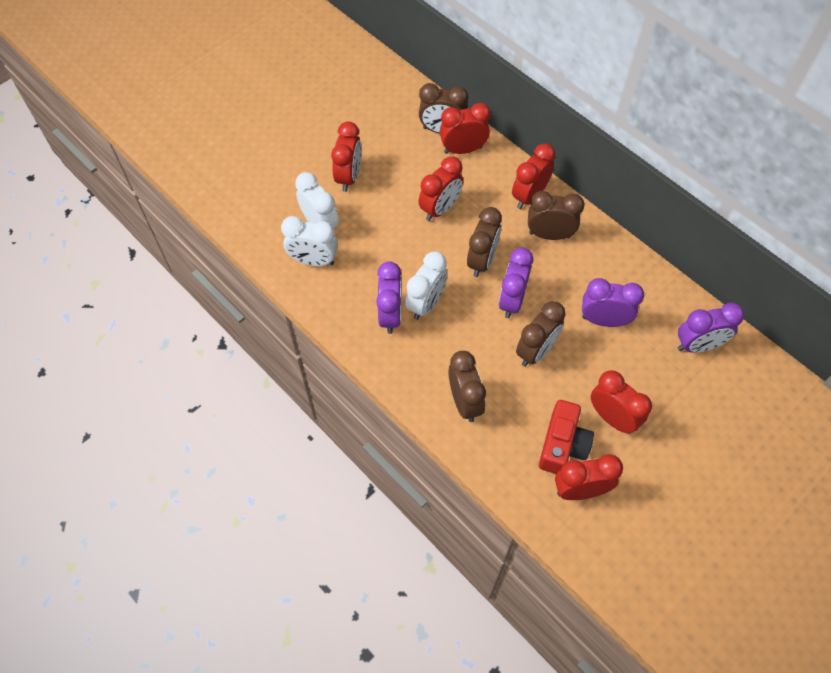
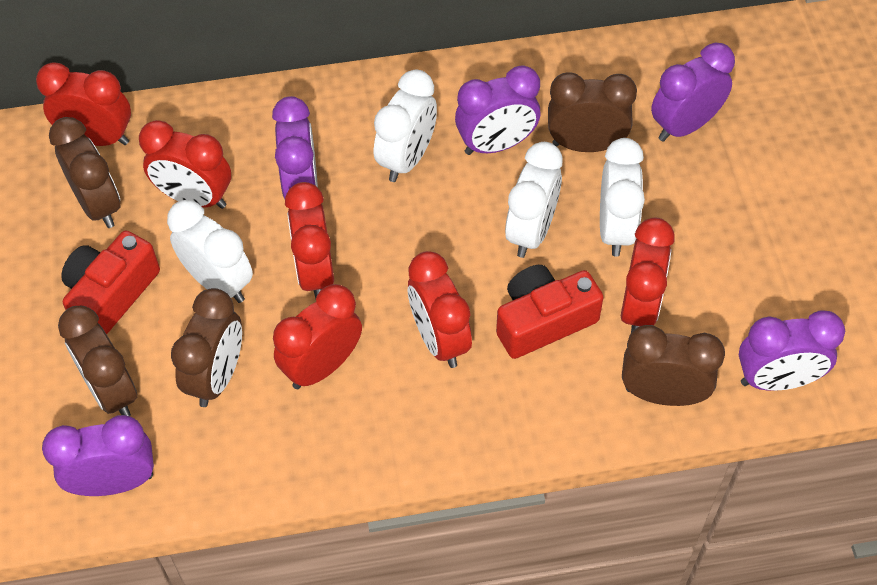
purple clock: [376,261,402,334] [499,247,533,318] [582,278,644,327] [678,303,744,353] = 4 -> [42,415,154,496] [272,96,318,199] [455,65,540,155] [651,43,735,142] [739,311,845,391] = 5
red camera: [539,400,594,474] = 1 -> [61,231,160,334] [496,265,604,359] = 2
white clock: [281,216,338,266] [295,172,339,228] [405,251,447,320] = 3 -> [167,200,253,303] [374,70,437,182] [505,142,563,258] [600,138,645,257] = 4

